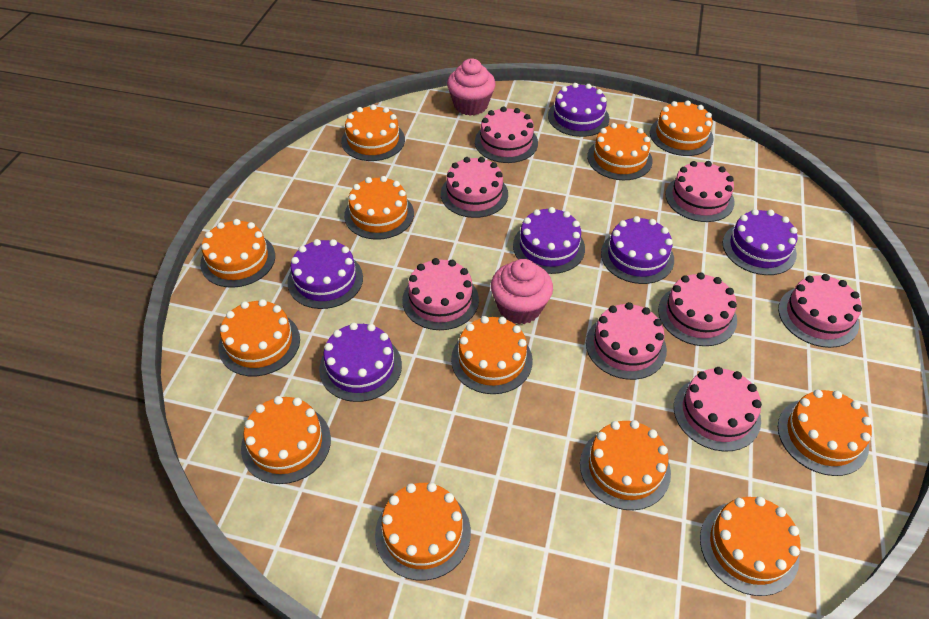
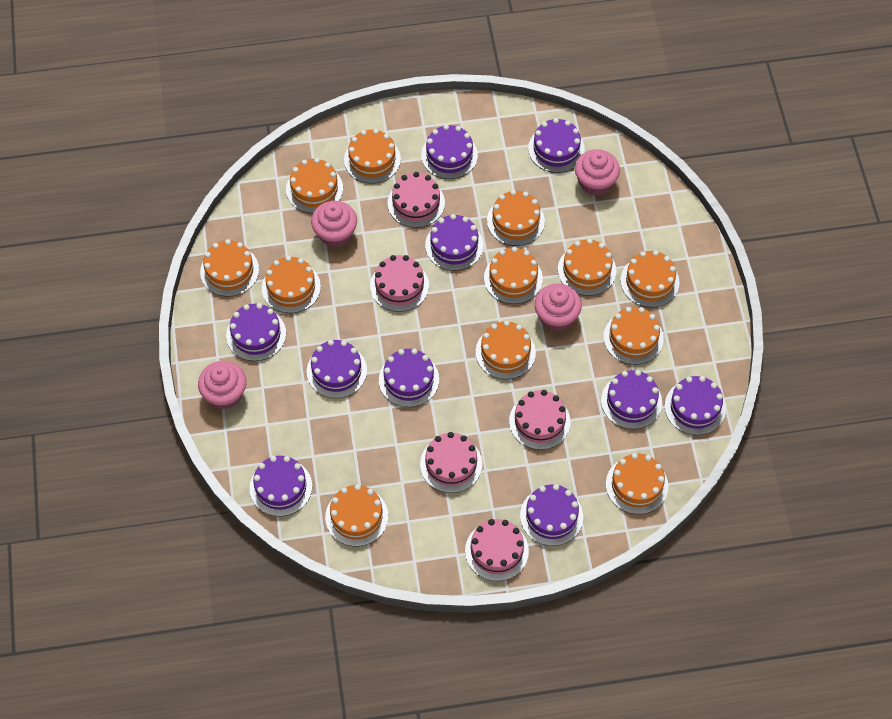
pink cake: [402,258,479,330] [441,157,508,218] [475,106,538,163] [586,302,667,380] [658,272,737,346] [665,161,735,222] [674,367,762,451] [778,274,862,348] = 8 -> [370,255,429,312] [387,172,445,228] [420,432,482,493] [465,519,529,581] [509,390,571,450] = 5
pink cupcake: [447,59,496,115] [491,259,553,324] = 2 -> [198,361,246,409] [311,201,357,248] [534,284,582,331] [575,149,620,196] = 4
purple cake: [287,239,363,309] [319,322,402,402] [513,207,585,274] [548,83,609,137] [601,216,674,284] [723,209,798,275] = 6 -> [226,303,286,361] [250,456,312,516] [307,340,367,398] [379,348,439,407] [421,124,478,179] [425,214,483,271] [520,484,583,546] [528,118,585,173] [601,370,662,429] [665,376,726,435] = 10

